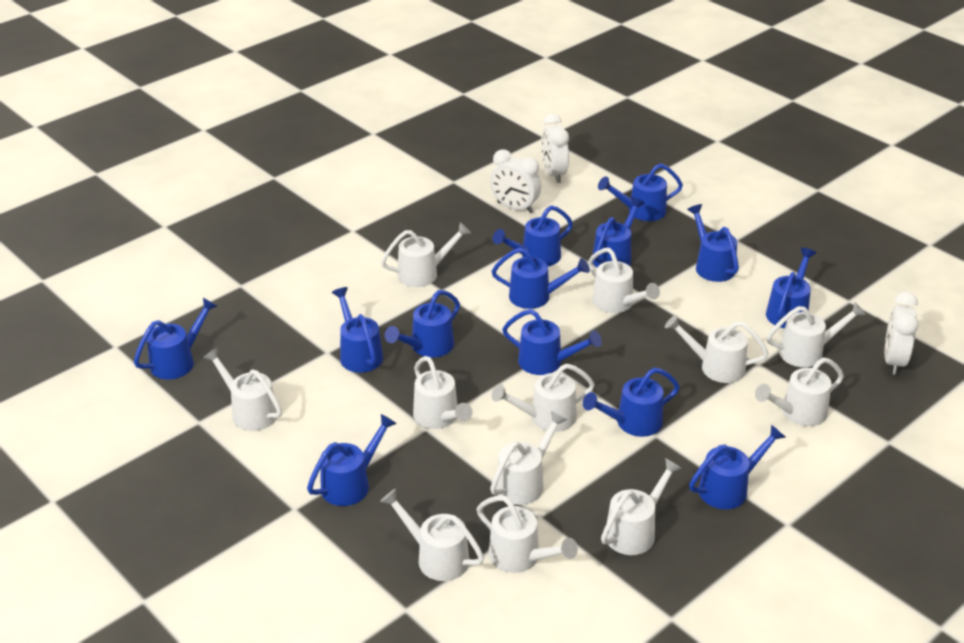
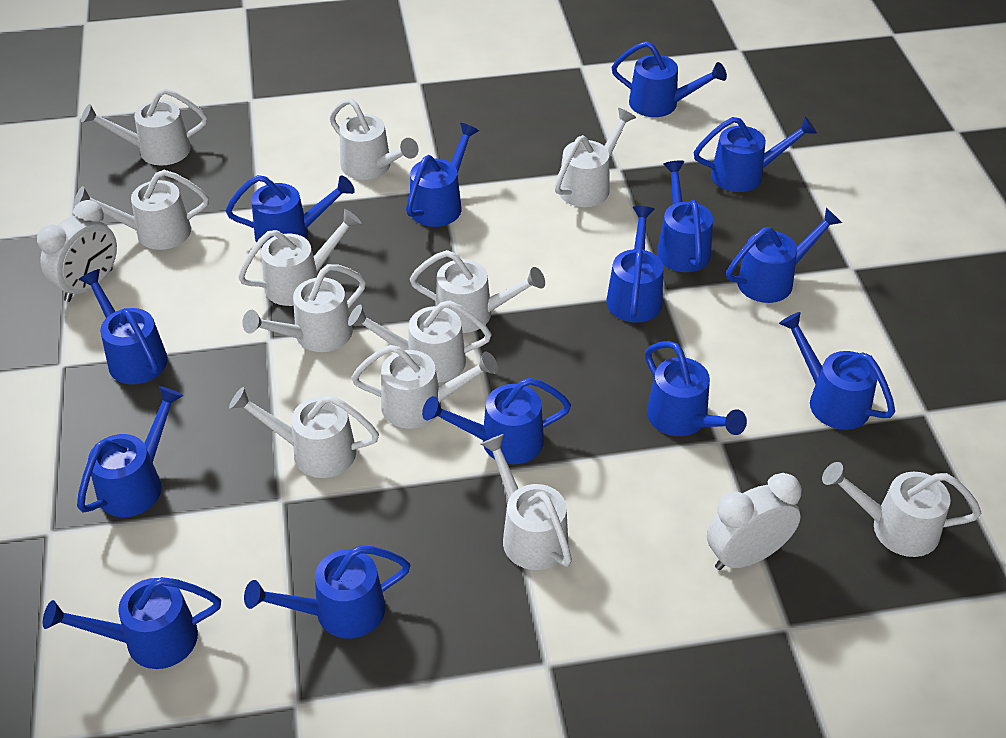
blue watering can: [134,298,217,380] [307,414,397,506] [332,287,383,373] [385,290,460,357] [492,248,590,309] [493,205,573,266] [502,309,602,375] [583,368,680,437] [593,197,645,268] [598,163,683,221] [687,204,739,282] [689,424,785,509] [766,248,816,328] = 13 -> [43,577,221,669] [77,386,183,517] [78,269,168,384] [226,175,355,248] [244,545,410,638] [406,123,479,227] [422,378,571,464] [606,206,663,323] [611,41,727,117] [645,341,747,436] [657,160,713,272] [694,117,817,192] [726,208,842,303] [779,312,895,430] = 14
white clock: [490,149,541,213] [541,114,569,183] [884,292,918,375] = 3 -> [37,200,117,302] [707,473,802,570] = 2

